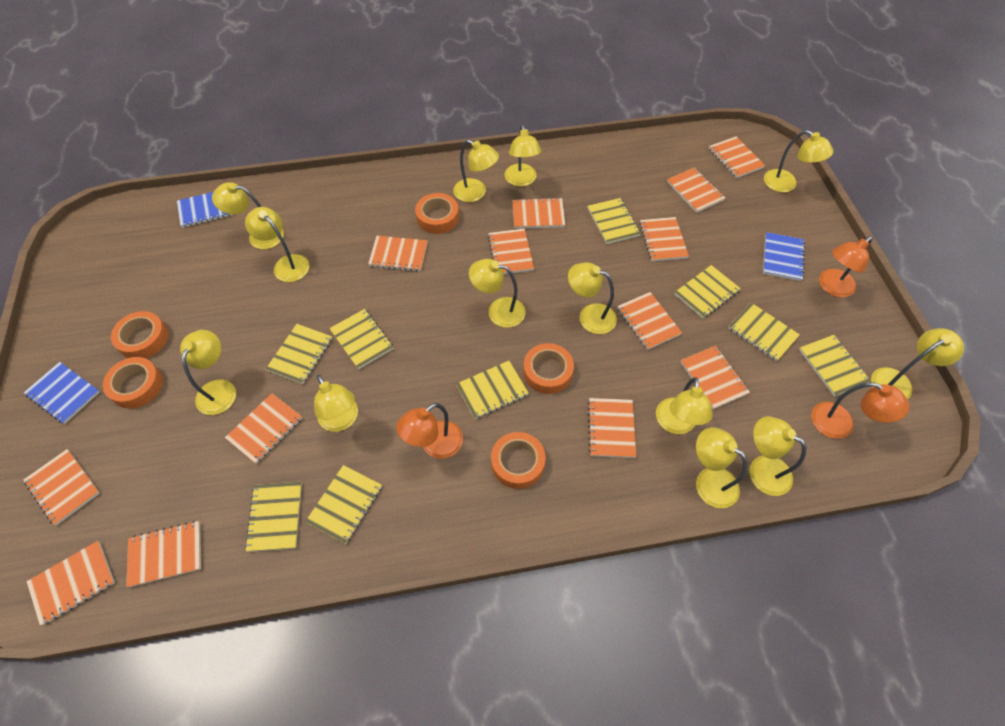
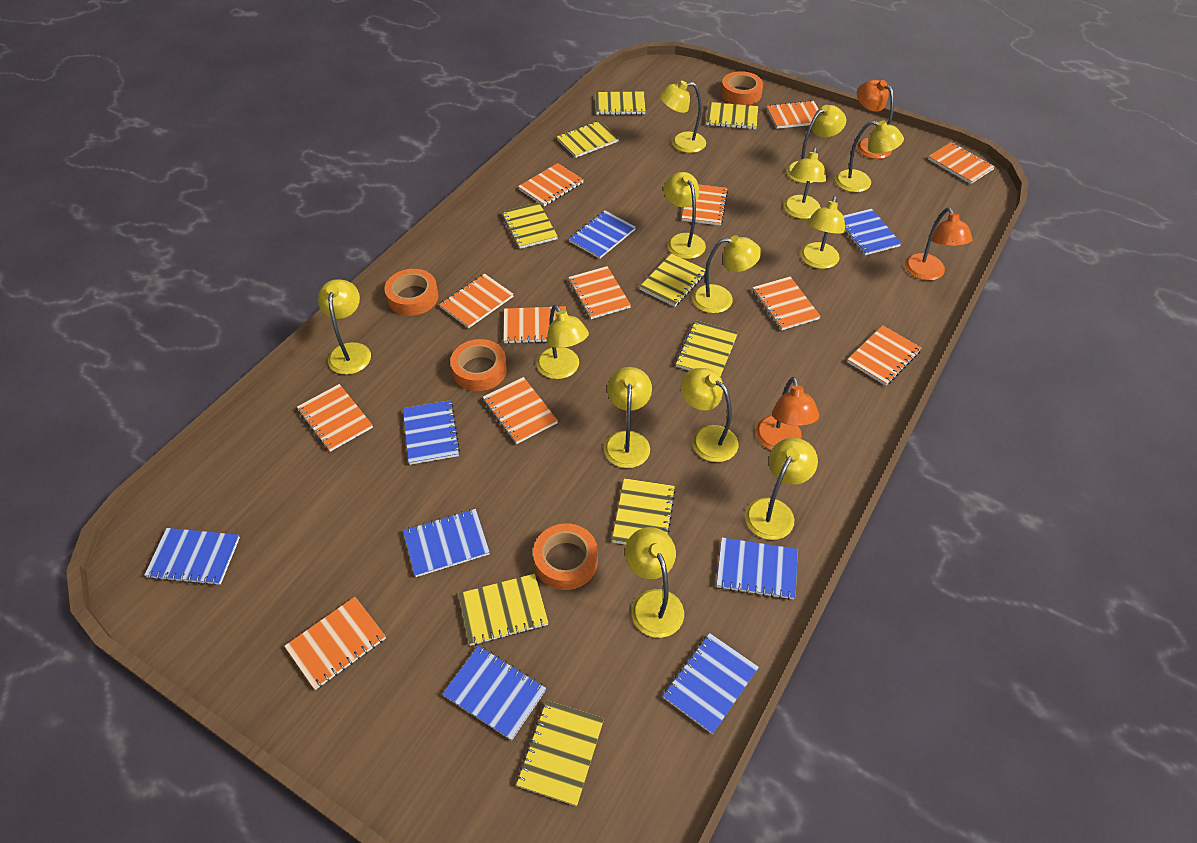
blue notebook: [24,362,100,424] [177,192,233,228] [763,232,805,281] = 3 -> [144,528,240,586] [403,400,460,465] [403,509,490,577] [443,646,546,741] [569,210,636,259] [663,633,759,734] [717,538,798,600] [843,209,902,255] = 8
orange notebook: [24,449,100,526] [27,541,115,626] [126,521,201,587] [225,393,302,464] [368,236,428,271] [488,228,534,274] [512,198,565,228] [588,398,636,458] [617,292,682,350] [640,217,689,261] [667,167,725,213] [681,346,750,409] [709,136,765,178] = 13 -> [284,597,386,690] [297,384,373,452] [439,274,513,328] [483,377,558,444] [503,306,566,344] [518,163,583,206] [568,266,631,319] [682,184,728,226] [753,277,821,331] [767,100,818,129] [847,325,922,386] [928,142,995,184] = 12
orange tape: [103,357,163,409] [111,311,168,358] [415,193,459,234] [491,432,546,489] [523,343,574,394] = 5 -> [384,269,439,316] [450,339,507,391] [533,523,598,590] [721,71,763,105] = 4

